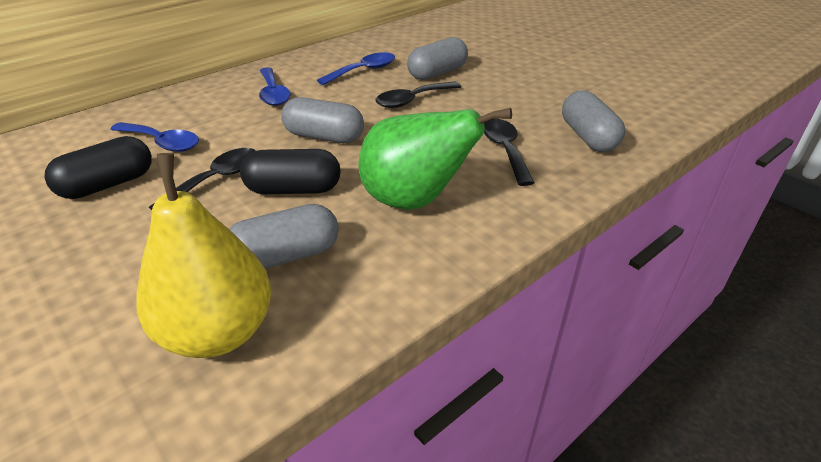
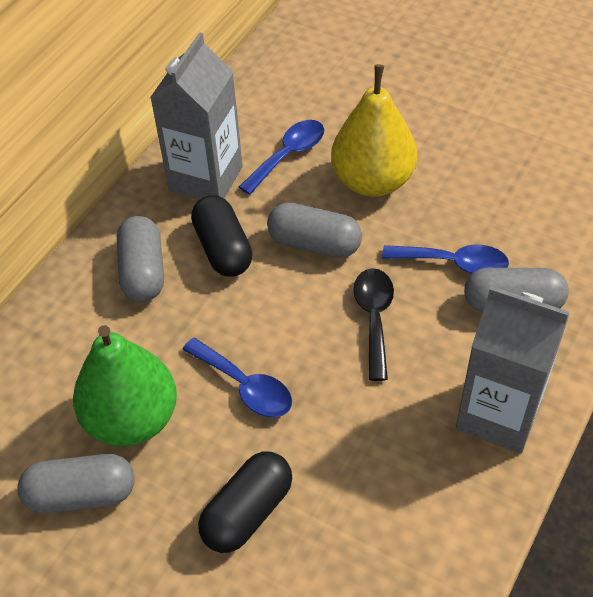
black spoon: [149,148,256,210] [375,81,461,108] [484,119,534,186] = 3 -> [353,268,394,381] = 1
grey carton: none = 0 -> [150,32,243,200] [456,286,569,453] = 2

